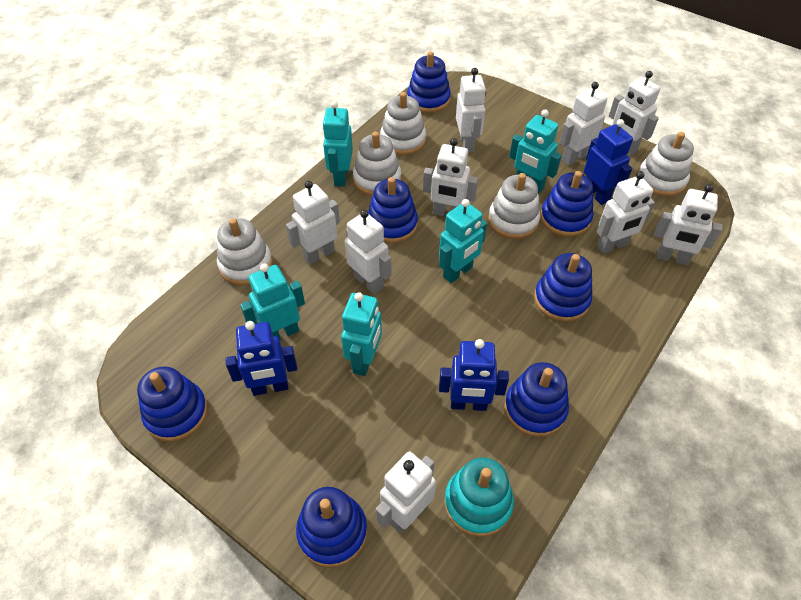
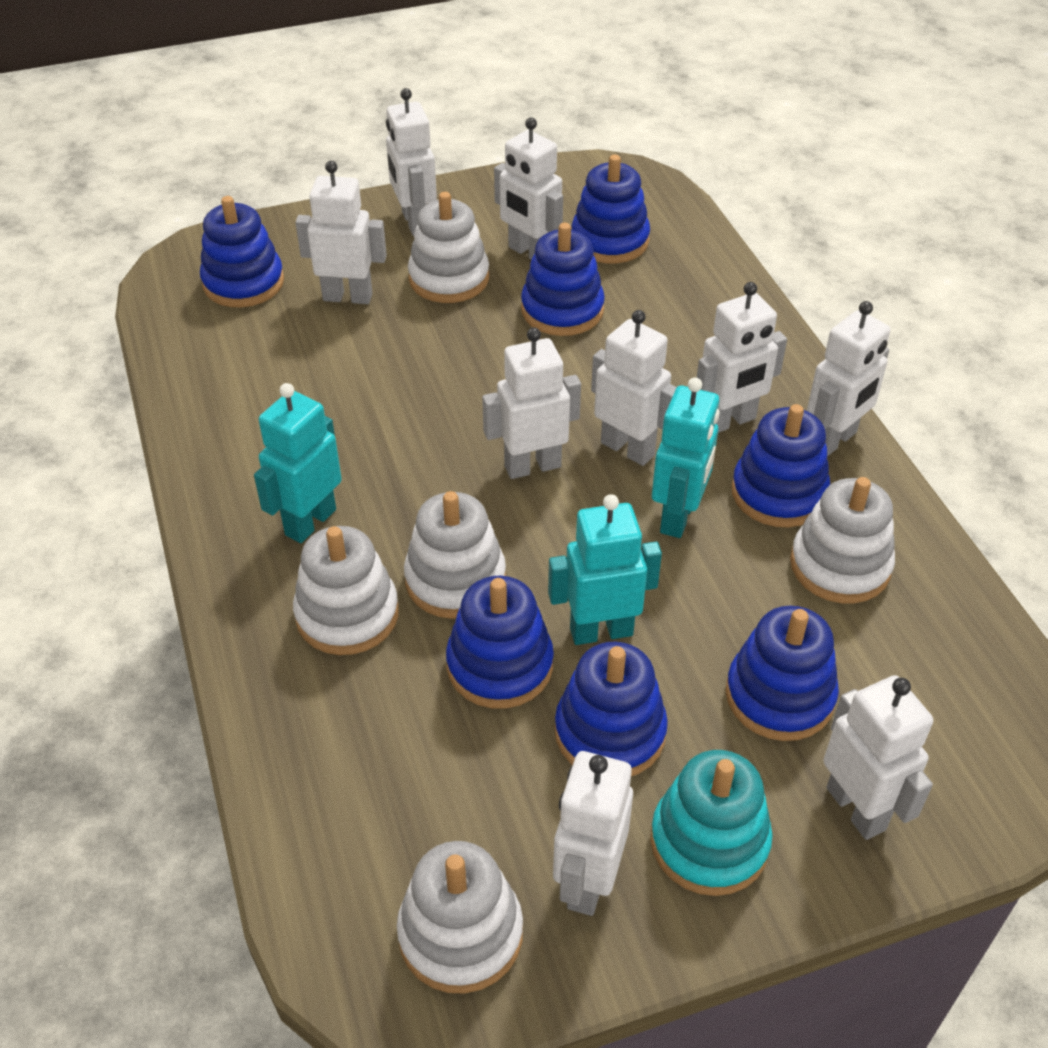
blue robot: [226,321,297,396] [439,339,509,411] [584,119,633,205] = 3 -> none = 0
turquoise robot: [240,264,305,340] [322,101,353,187] [341,292,382,376] [439,199,487,283] [509,109,562,194] = 5 -> [254,383,342,543] [548,494,662,645] [652,377,720,538] = 3

